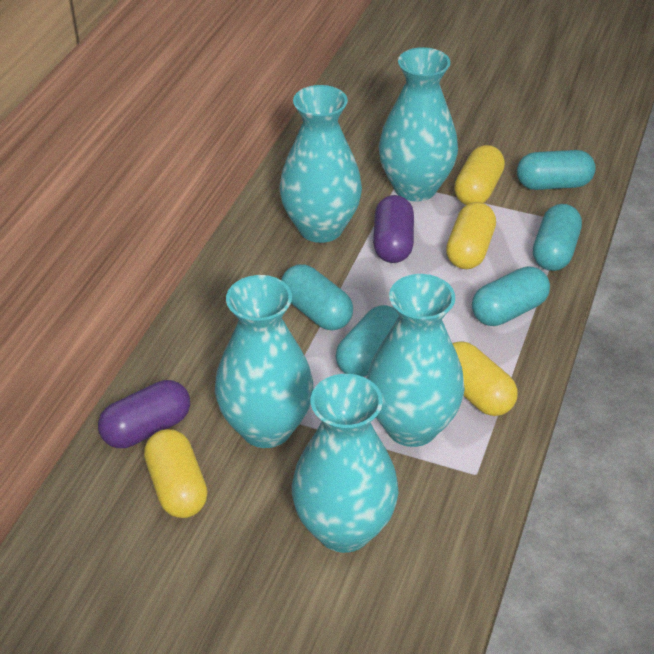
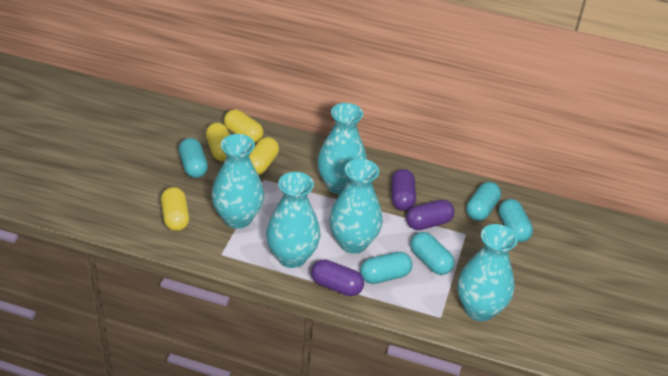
purple capsule: [98,380,190,448] [373,195,414,263] = 2 -> [311,260,364,296] [391,169,416,211] [406,200,454,230] = 3

